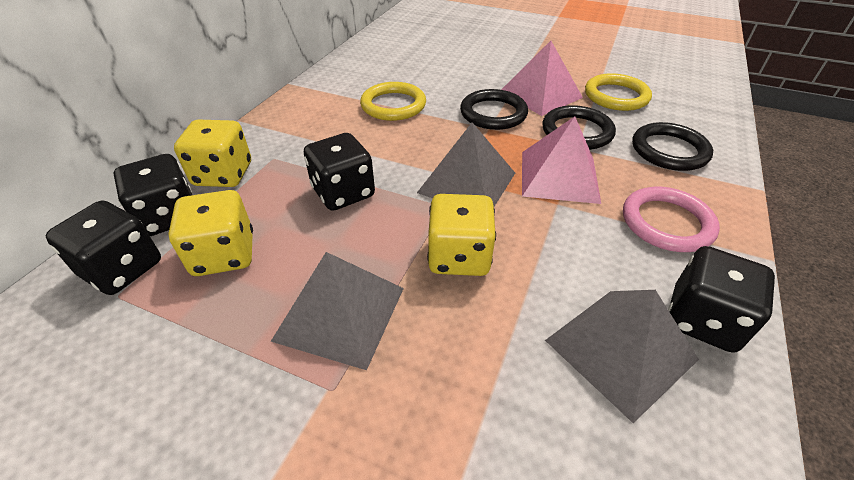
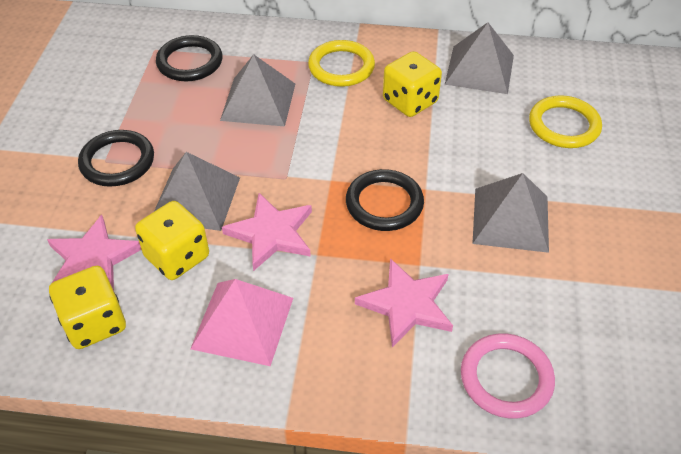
black dice: [45,201,161,295] [113,154,192,236] [304,133,375,211] [668,246,775,353] = 4 -> none = 0
grey pyramid: [271,252,404,370] [417,122,515,207] [545,290,699,423] = 3 -> [154,152,240,231] [220,54,295,127] [445,22,514,94] [472,173,549,253] = 4
pink pyramid: [501,41,583,116] [522,116,601,204] = 2 -> [190,279,293,366] = 1
pink star: none = 0 -> [47,215,141,291] [222,193,312,271] [355,258,453,348] = 3

